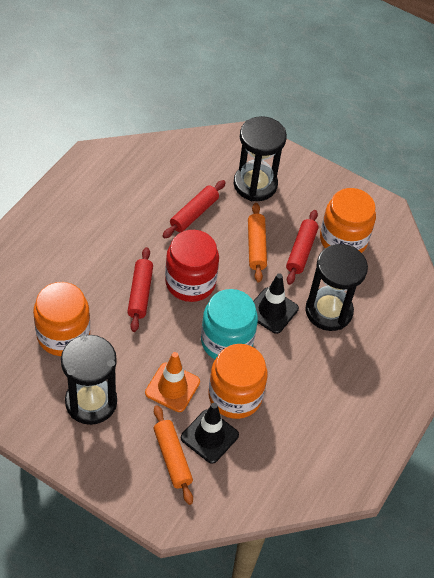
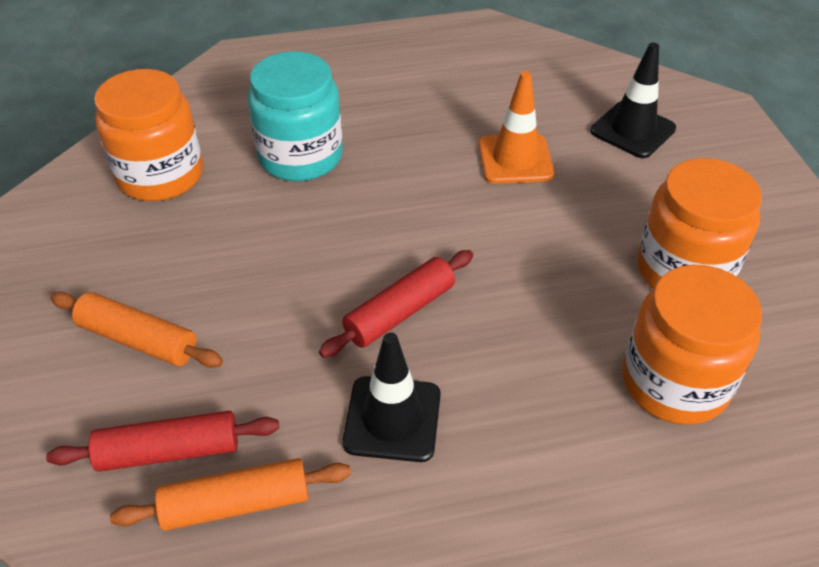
black hourglass: [61,335,117,425] [234,116,287,201] [305,244,368,331] = 3 -> none = 0
red jar: [165,230,219,302] = 1 -> none = 0
red rolling pin: [127,247,153,332] [163,180,226,238] [286,210,318,285] = 3 -> [46,411,279,472] [319,250,473,358] = 2

